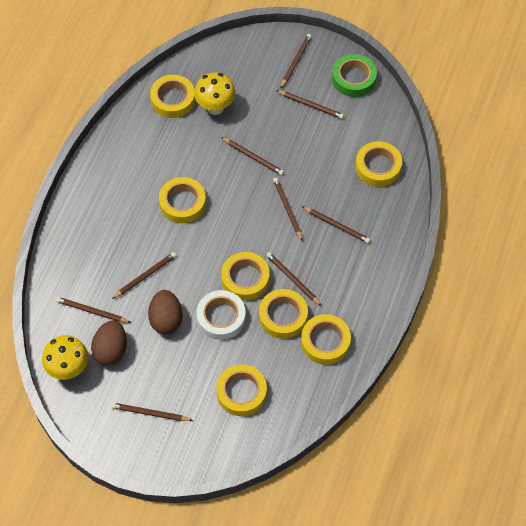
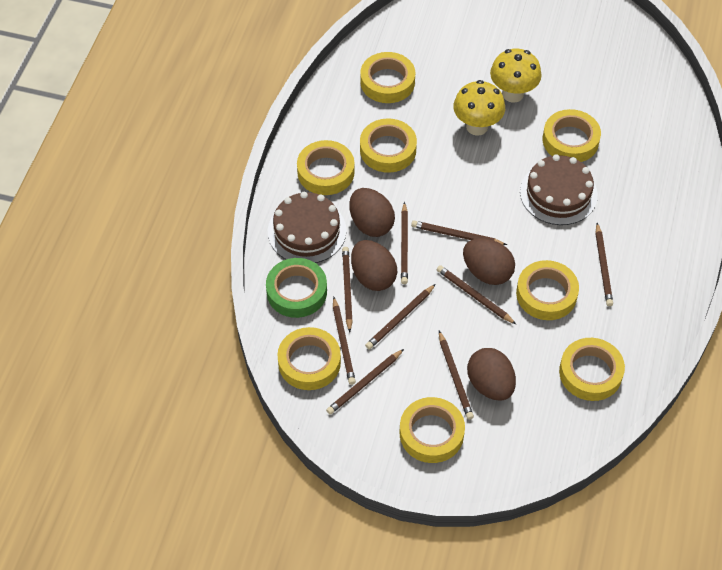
brown cake: none = 0 -> [268,192,347,263] [520,154,598,225] = 2
brown egg: [91,320,127,365] [148,290,182,334] = 2 -> [349,188,395,237] [351,240,397,291] [463,238,515,285] [467,348,516,401] = 4
white tape: [196,290,246,340] = 1 -> none = 0
yellow tape: [150,75,195,118] [159,177,206,223] [216,364,267,416] [221,252,270,300] [259,289,308,339] [301,314,351,365] [355,141,402,187] = 7 -> [277,327,341,390] [297,140,355,195] [360,52,415,103] [360,118,417,173] [400,397,465,463] [516,260,579,320] [543,109,601,162] [559,338,625,401] = 8

